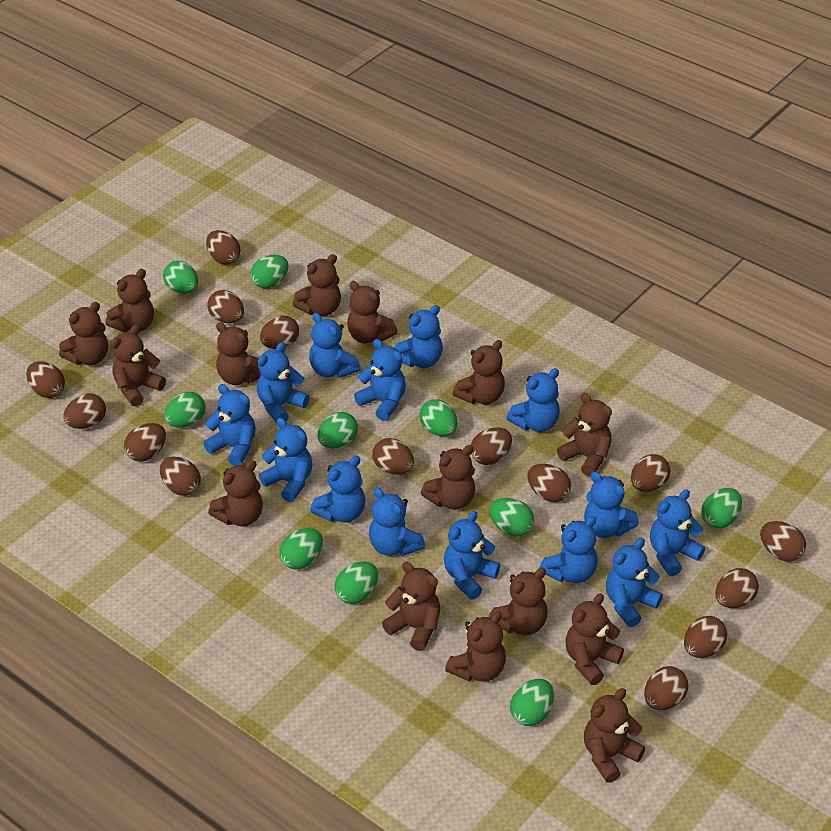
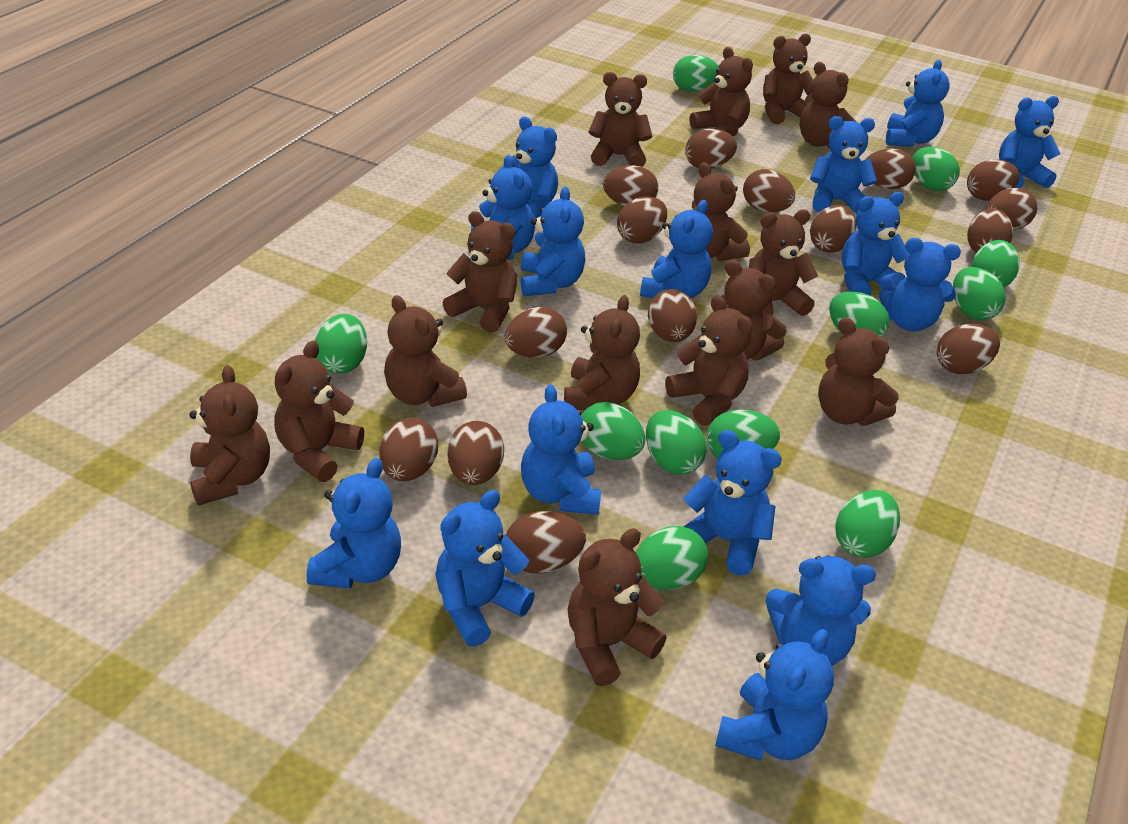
blue teddy bear: [203,384,256,466] [257,342,310,423] [259,418,312,502] [309,313,360,378] [310,456,365,522] [354,339,406,421] [369,487,425,556] [395,305,443,368] [444,511,500,599] [506,368,560,432] [540,516,597,583] [584,471,639,538] [606,538,663,627] [650,489,705,576] = 14 -> [307,458,401,589] [435,490,535,647] [471,155,535,260] [497,116,558,219] [521,187,585,296] [521,384,601,515] [640,200,713,298] [683,430,782,576] [715,629,834,761] [766,555,876,666] [810,116,877,214] [842,192,908,295] [879,238,961,331] [886,60,950,147] [999,96,1060,188] = 15
green egg: [163,261,198,294] [164,392,205,428] [250,255,288,288] [279,528,323,570] [317,412,358,448] [335,562,378,604] [419,399,457,436] [489,498,534,536] [510,679,554,726] [701,488,742,528] = 10 -> [315,314,367,373] [581,402,645,460] [635,526,708,590] [646,410,707,475] [673,55,718,92] [707,410,780,459] [829,292,889,338] [835,490,900,558] [913,147,960,191] [953,267,1006,320] [972,240,1019,288] = 11

